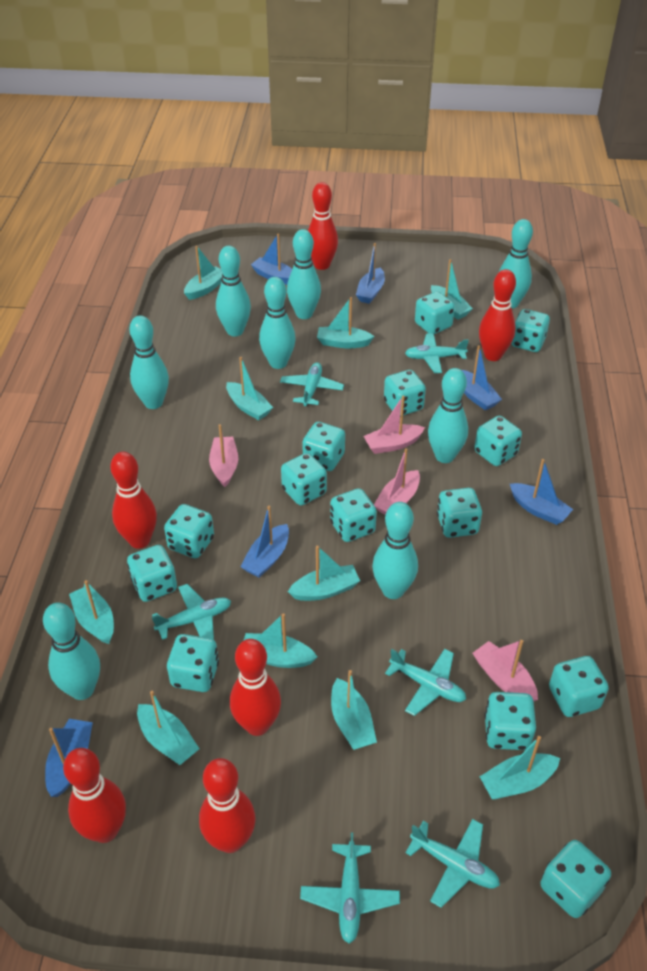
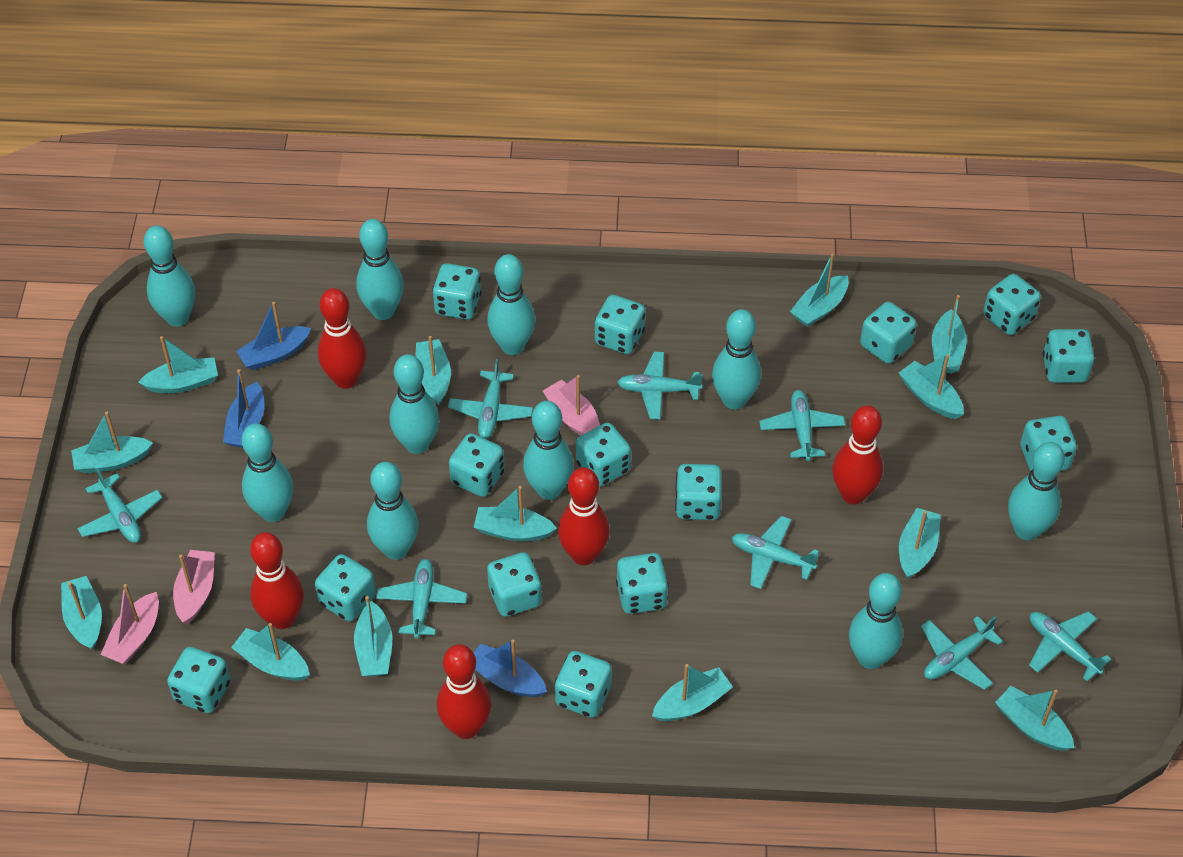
blue boat: [45,719,93,797] [240,506,289,578] [251,234,292,285] [356,243,385,304] [462,345,502,410] [510,459,573,525] = 6 -> [223,369,264,448] [236,302,311,370] [474,640,547,697] = 3
pink boat: [209,424,238,487] [364,396,425,454] [374,448,420,515] [473,640,538,701] = 4 -> [100,584,159,664] [173,550,215,624] [543,375,600,436] = 3
red bowling pin: [63,748,126,843] [110,452,157,549] [199,758,256,853] [230,639,281,736] [308,182,338,270] [479,269,516,361] = 6 -> [250,532,304,629] [318,288,367,389] [437,644,492,739] [558,467,610,565] [832,405,883,504] = 5
turquoise boat: [69,580,114,644] [137,691,199,765] [184,246,223,300] [226,357,273,420] [243,613,317,668] [288,546,360,601] [317,297,375,348] [331,670,377,750] [431,259,473,319] [480,736,560,800] = 10 -> [61,576,102,650] [71,412,153,473] [138,336,218,393] [231,623,310,681] [354,596,392,677] [415,336,451,405] [474,486,557,542] [652,664,733,721] [790,254,849,327] [899,354,964,419] [899,508,941,579] [932,295,967,373] [995,686,1074,751] = 13
turquoise bowling pin: [43,602,100,700] [129,315,169,409] [216,246,251,336] [259,277,296,369] [287,229,321,319] [372,502,418,599] [428,368,468,463] [499,219,533,309] = 8 -> [144,226,195,327] [241,423,293,522] [356,219,404,320] [367,462,419,560] [389,354,439,454] [487,254,535,355] [523,401,574,500] [712,309,761,410] [849,573,903,669] [1008,442,1065,540] = 10
turquoise plane: [152,584,231,640] [280,362,344,406] [300,832,400,944] [385,649,466,716] [405,333,469,373] [406,819,500,908] = 6 -> [77,468,162,543] [376,559,467,639] [448,359,533,439] [617,352,703,420] [732,516,819,589] [760,390,845,461] [921,616,1003,690] [1029,611,1111,682] = 8

